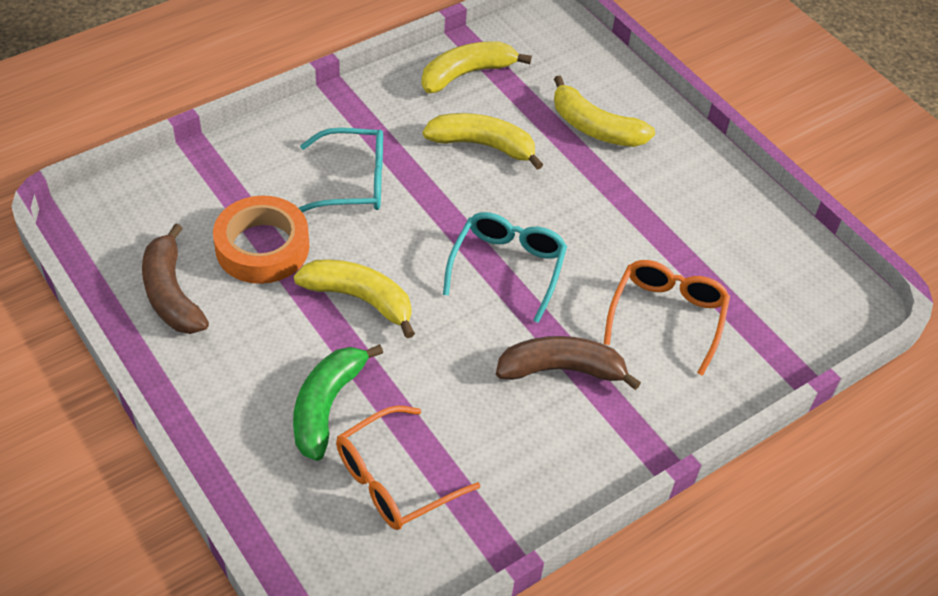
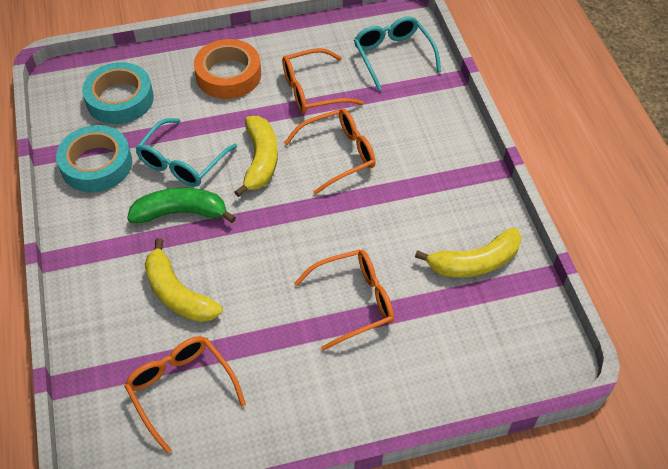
brown banana: [142,223,209,334] [496,336,641,390] = 2 -> none = 0
orange glasses: [336,406,480,530] [604,260,730,376] = 2 -> [124,336,246,453] [282,48,363,114] [284,108,376,195] [294,249,394,351] = 4
turquoise tape: none = 0 -> [56,125,132,192] [82,62,154,124] = 2
yellow banana: [294,259,415,338] [422,41,532,93] [423,113,543,170] [554,75,655,147] = 4 -> [144,238,223,322] [234,116,278,197] [415,228,522,277] = 3

